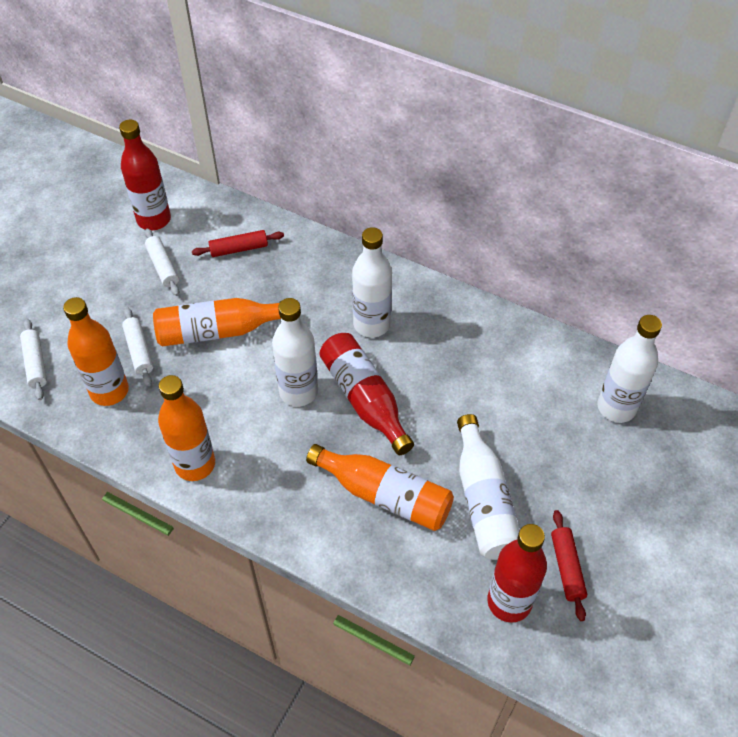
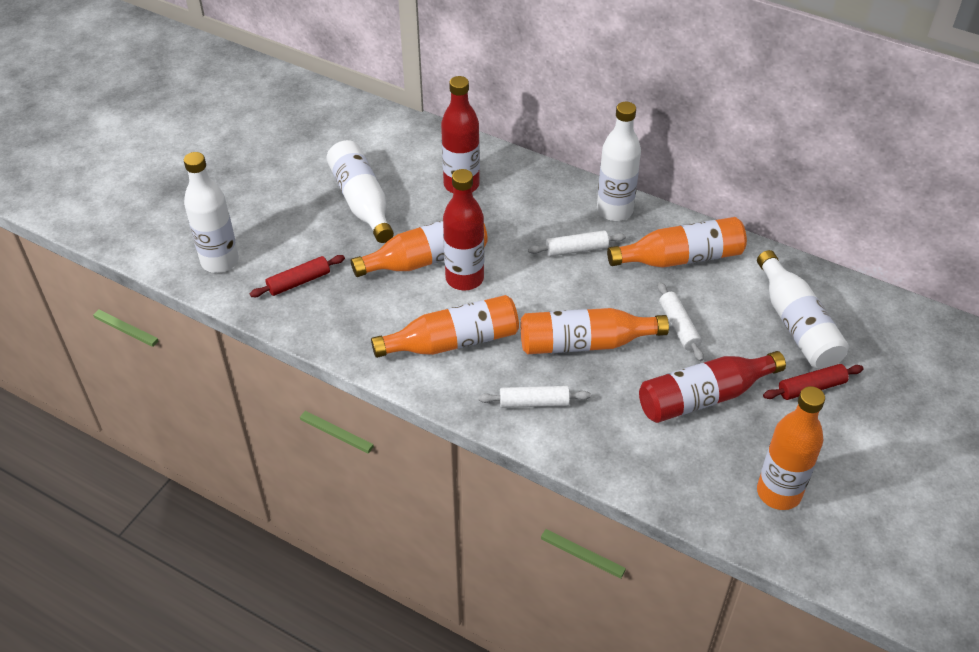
orange bottle: [63,297,129,406] [153,298,281,347] [158,375,215,481] [306,444,454,531] = 4 -> [351,220,488,277] [371,295,519,358] [521,308,669,354] [607,217,747,268] [757,386,825,510] = 5

